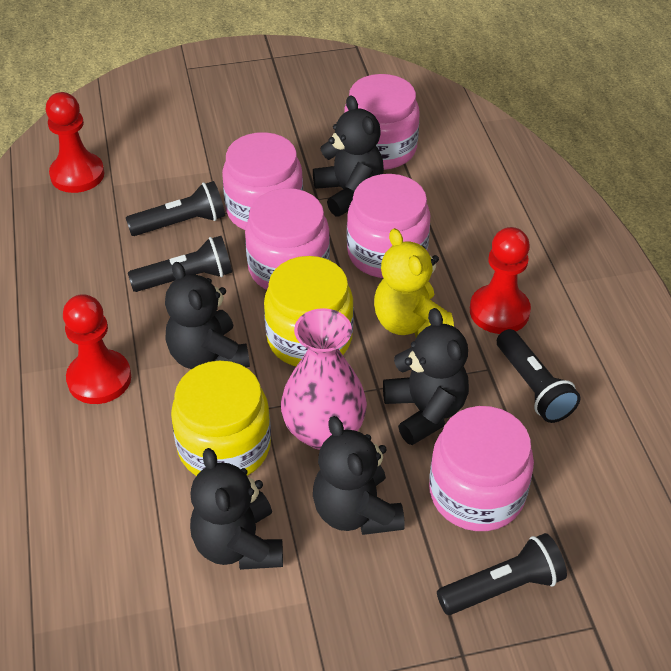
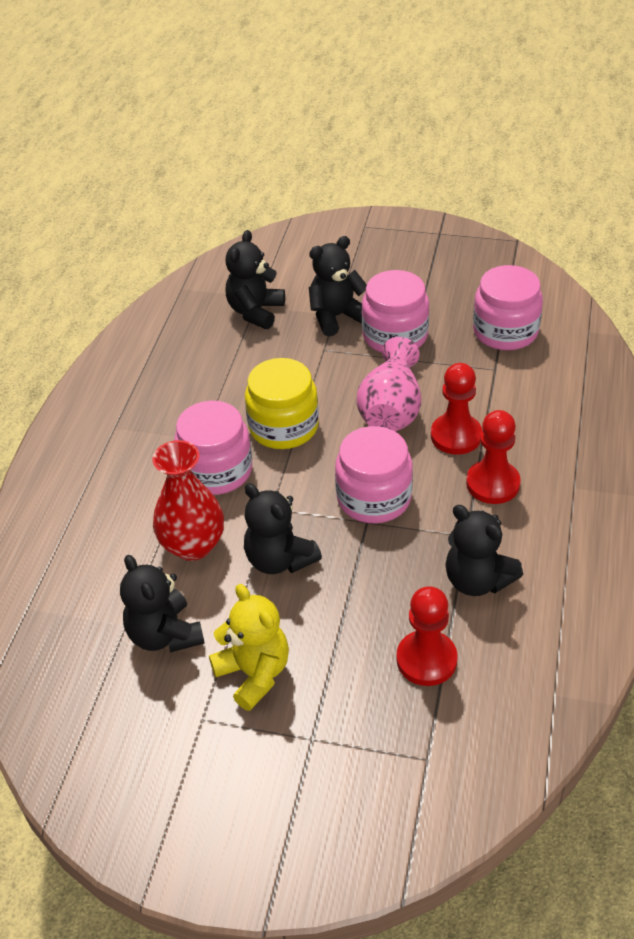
black flashlight: [126,181,225,236] [128,236,232,292] [437,533,567,615] [497,329,580,423] = 4 -> none = 0
pink jar: [222,132,303,230] [245,188,330,290] [344,74,420,170] [347,174,430,278] [429,406,534,531] = 5 -> [174,400,252,495] [335,426,413,523] [362,270,429,353] [473,265,543,350] = 4
red vase: none = 0 -> [152,440,224,561] = 1
yellow jar: [171,361,271,476] [264,256,354,366] = 2 -> [245,358,319,449] = 1

